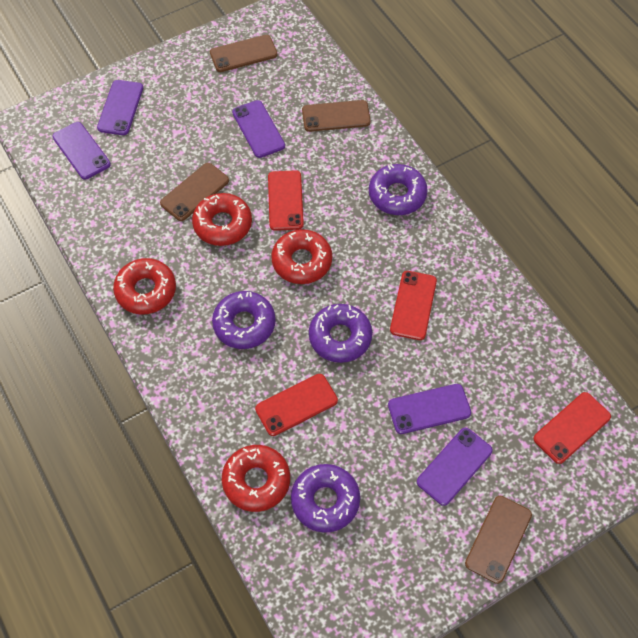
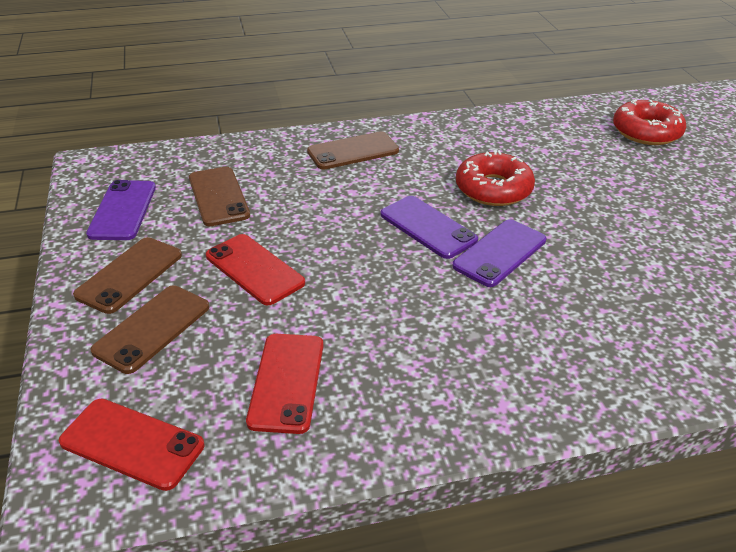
purple donut: [212,291,276,349] [291,464,360,533] [309,304,372,363] [369,164,428,215] = 4 -> none = 0
purple phone: [52,122,111,180] [97,80,143,135] [232,100,285,158] [388,384,471,434] [417,428,493,506] = 5 -> [86,180,156,240] [381,196,478,259] [452,219,546,287] = 3
red donut: [113,258,176,314] [192,193,252,246] [222,445,290,512] [271,229,332,284] = 4 -> [456,150,535,206] [613,99,686,145] = 2
red phone: [255,374,338,436] [268,170,304,231] [390,271,437,340] [533,392,611,464] = 4 -> [59,399,204,491] [206,234,305,305] [246,334,323,434] = 3

